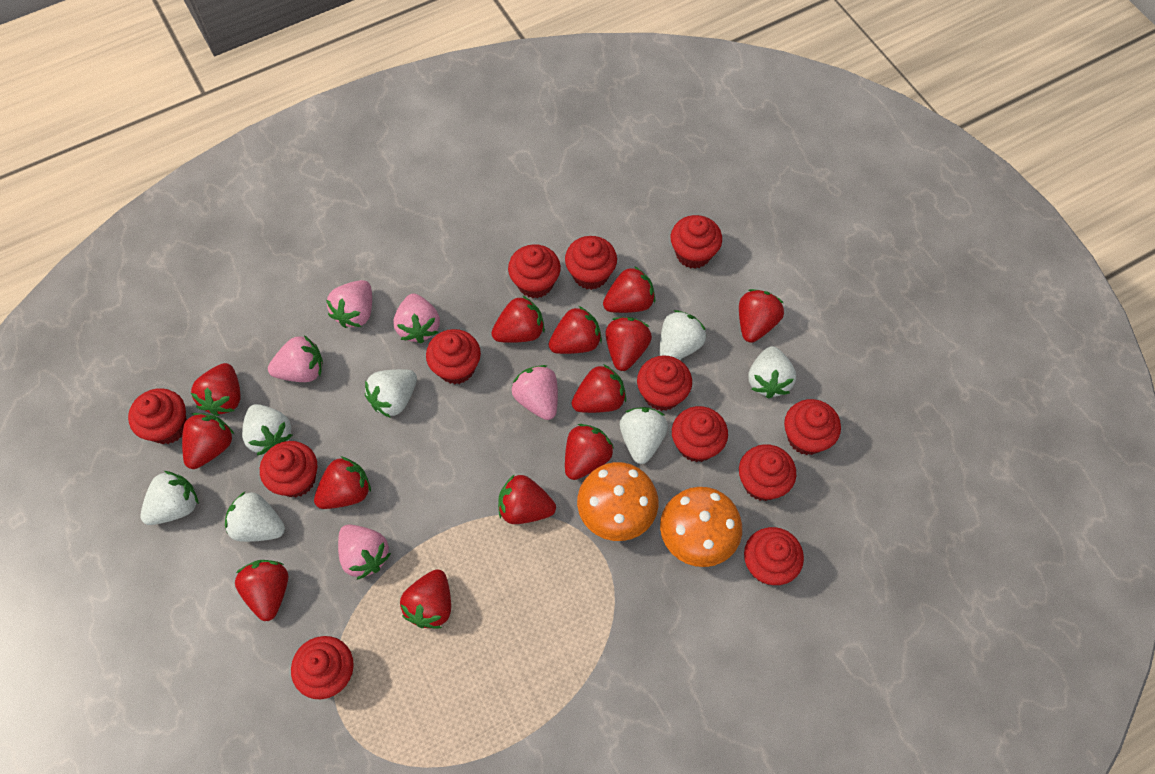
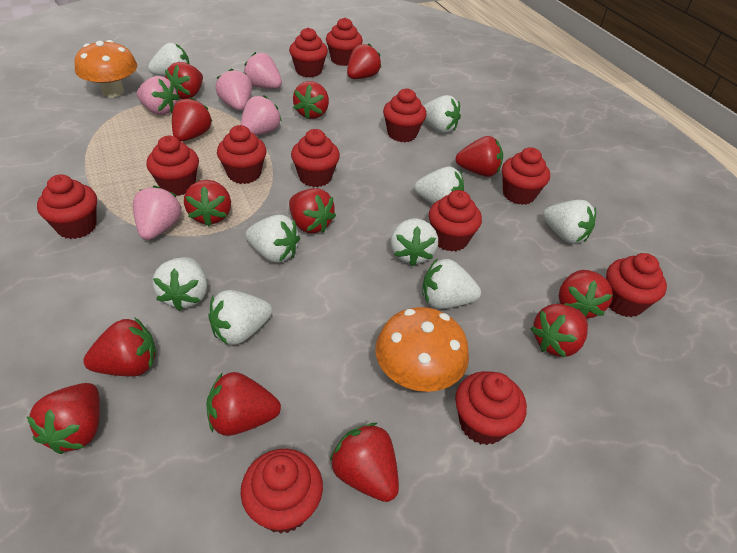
white strawberry: [140,471,199,525] [225,492,285,542] [242,404,292,456] [365,369,417,418] [620,407,668,464] [660,310,706,360] [748,346,796,399] = 7 -> [148,43,189,77] [153,257,207,311] [209,290,272,345] [246,214,300,263] [391,218,438,266] [414,167,464,204] [422,258,481,309] [423,95,461,133] [543,200,596,244] = 9

